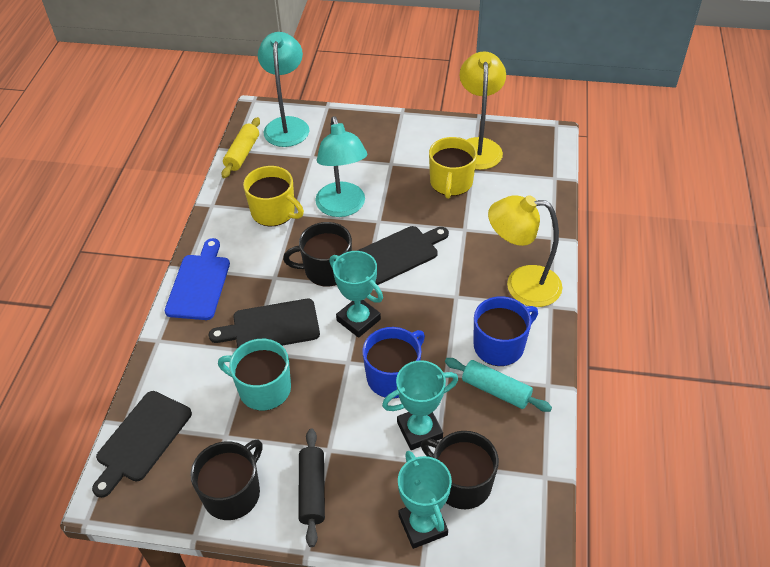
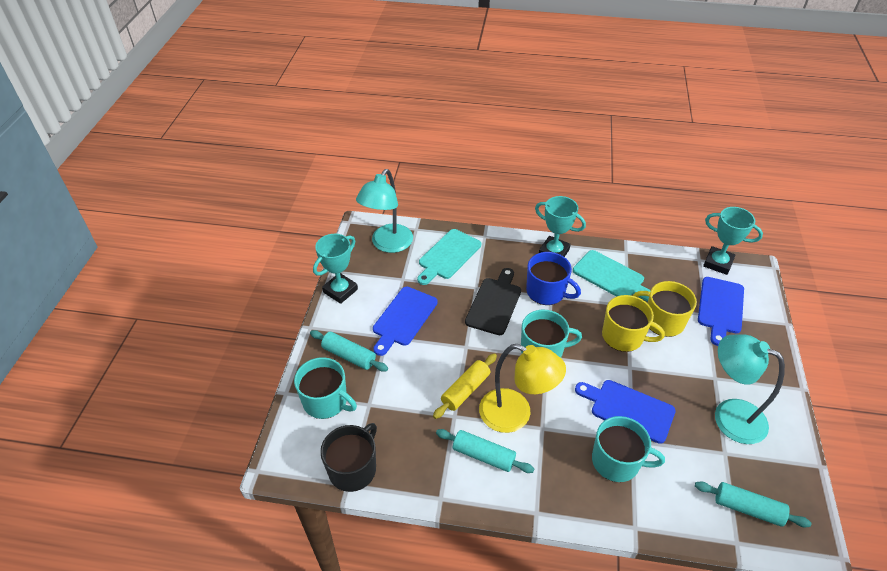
black cutting board: [92,391,192,498] [209,299,320,348] [357,226,449,285] = 3 -> [465,268,521,335] = 1
black mug: [190,439,263,520] [283,222,352,287] [421,431,499,509] = 3 -> [320,423,377,492] = 1
black rolling pin: [298,429,325,547] = 1 -> none = 0
blue cutting board: [165,238,230,320] = 1 -> [373,287,438,356] [575,380,676,444] [698,277,744,346] = 3
blue mug: [362,327,425,399] [474,296,538,366] = 2 -> [526,252,581,305] = 1
turquoise cutting board: none = 0 -> [417,229,481,285] [573,250,651,302] = 2
turquoise mug: [218,339,291,411] = 1 -> [294,357,357,419] [521,310,582,358] [592,416,665,482] = 3
turquoise rolling pin: [445,358,552,412] = 1 -> [310,330,388,372] [436,429,534,473] [695,481,811,527] = 3
yellow lamp: [460,52,506,170] [488,195,562,307] = 2 -> [479,344,566,433] = 1

